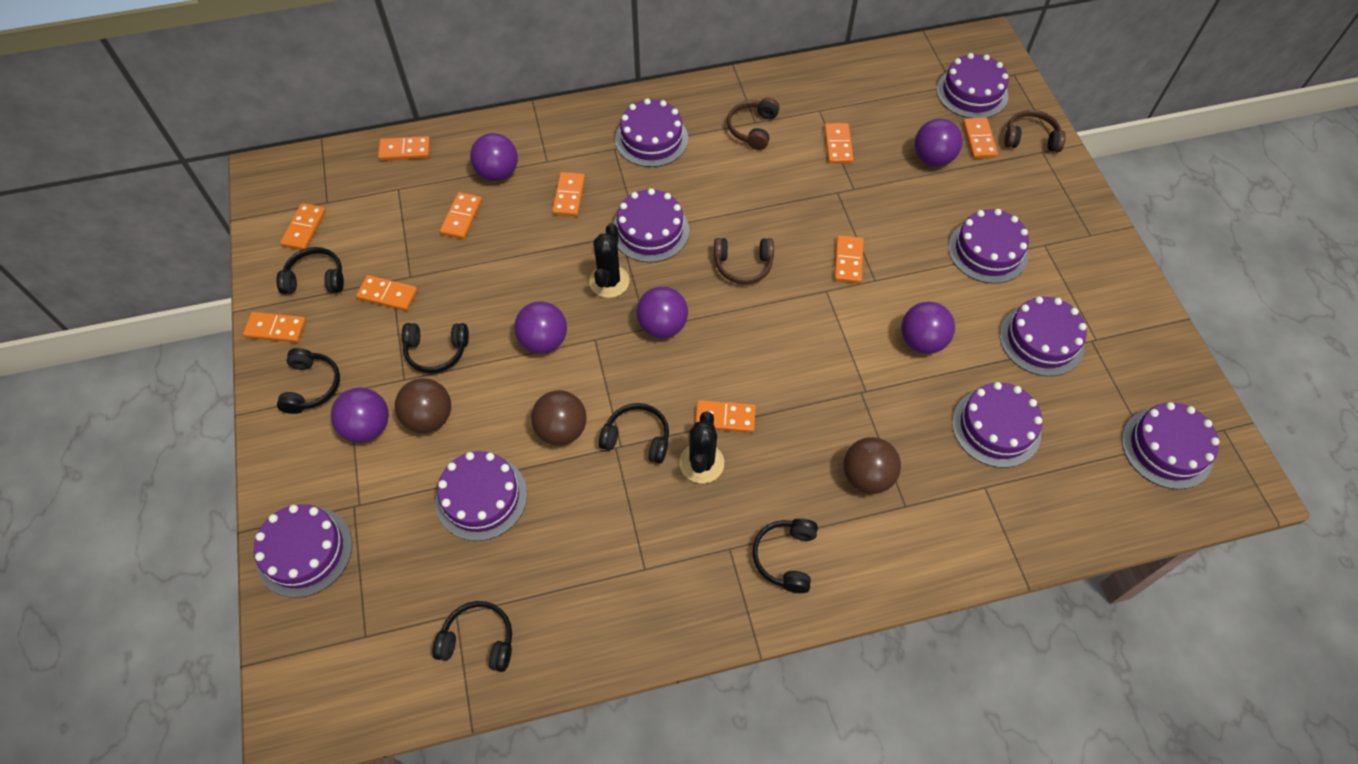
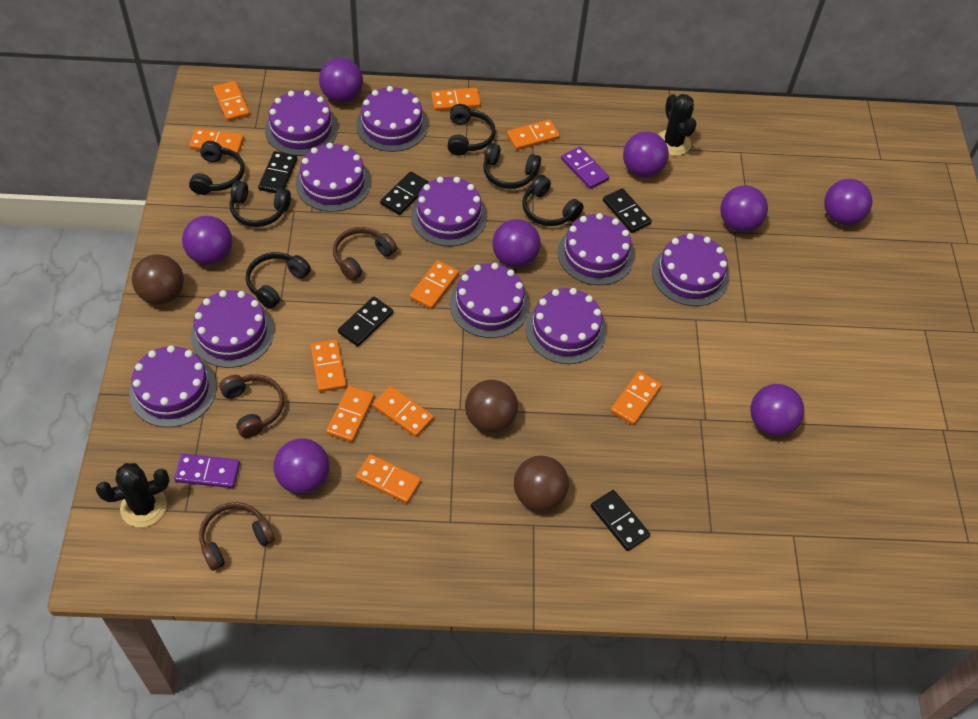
black domino: none = 0 -> [258,151,297,193] [338,297,393,346] [380,171,429,215] [591,490,650,551] [603,188,652,233] = 5
purple ball: [331,387,389,443] [470,133,518,181] [514,301,567,354] [636,286,688,338] [901,302,955,354] [914,119,963,166] = 6 -> [182,216,232,265] [273,439,330,494] [319,58,363,103] [492,219,541,268] [623,132,669,177] [720,186,768,232] [750,384,804,436] [824,179,872,225] = 8
purple cake: [254,504,352,598] [435,451,527,541] [613,188,689,263] [615,98,688,167] [936,53,1009,118] [948,209,1029,284] [952,382,1042,468] [1000,296,1087,376] [1122,402,1220,489] = 9 -> [129,345,217,427] [190,290,274,368] [265,90,338,156] [296,143,371,212] [356,86,428,152] [411,177,487,247] [450,263,529,338] [526,288,606,364] [558,213,634,285] [652,233,729,306] = 10
purple domino: none = 0 -> [174,454,240,488] [561,146,609,189] = 2

